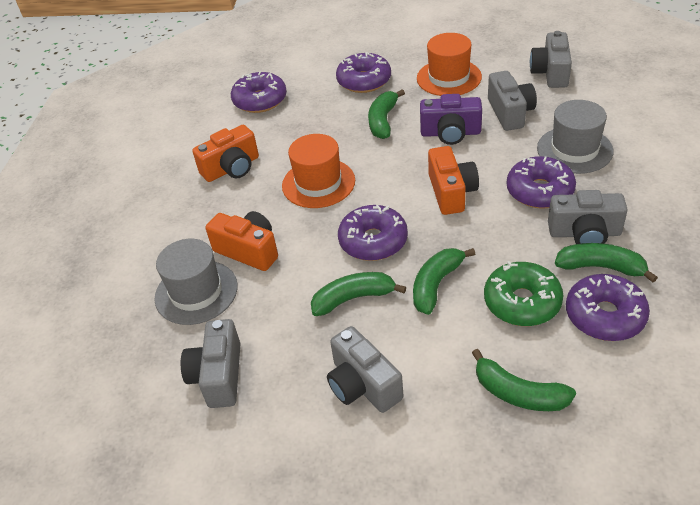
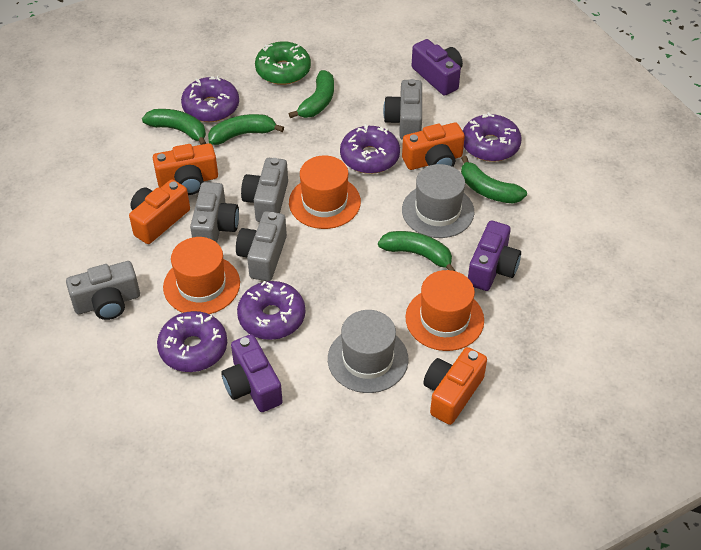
orange camera: [192,125,259,182] [206,211,278,271] [428,146,479,215] = 3 -> [129,179,190,244] [153,143,218,195] [402,122,465,170] [423,347,487,425] = 4
orange hat: [282,134,355,208] [417,33,482,96] = 2 -> [163,237,240,314] [289,156,361,229] [405,270,484,351] = 3
purple camera: [420,94,482,145] = 1 -> [221,334,283,412] [412,39,463,96] [468,221,521,291] = 3

